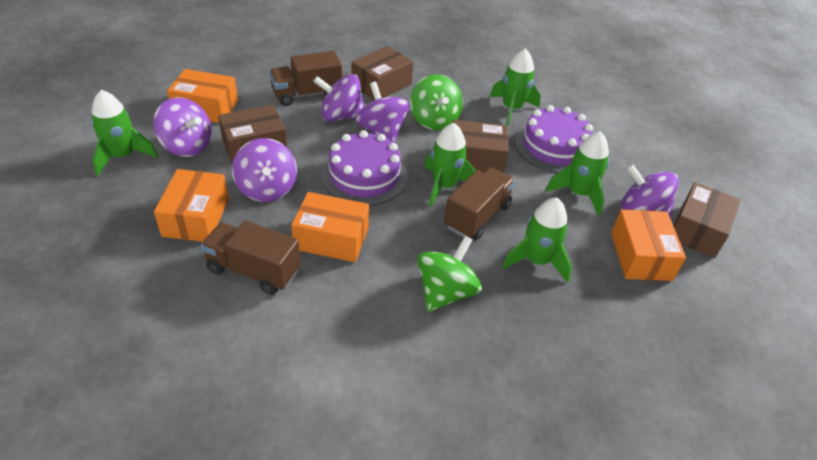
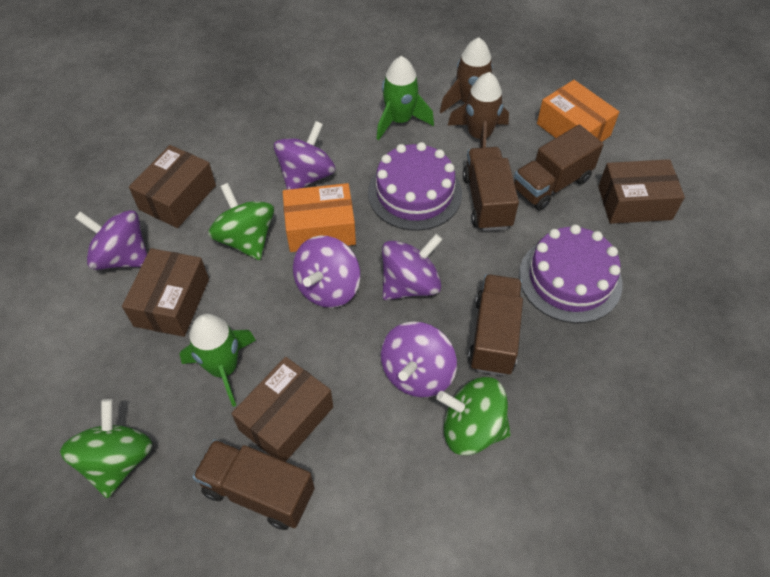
brown rocket: none = 0 -> [440,37,493,113] [448,72,509,148] = 2
brown truck: [201,221,300,295] [269,51,342,106] [444,167,515,240] = 3 -> [192,439,315,530] [463,147,519,231] [468,274,523,376] [514,125,604,210] = 4
green rocket: [91,90,158,176] [424,123,476,207] [490,48,541,126] [502,198,572,283] [545,131,609,216] = 5 -> [180,314,256,407] [377,56,434,140] = 2
green spinning top: [410,74,463,130] [417,236,482,312] = 2 -> [60,399,152,498] [208,183,274,260] [436,377,511,455] = 3
orange box: [154,169,229,242] [167,69,238,123] [291,192,369,262] [611,210,686,281] = 4 -> [282,183,356,252] [537,80,619,142] = 2

